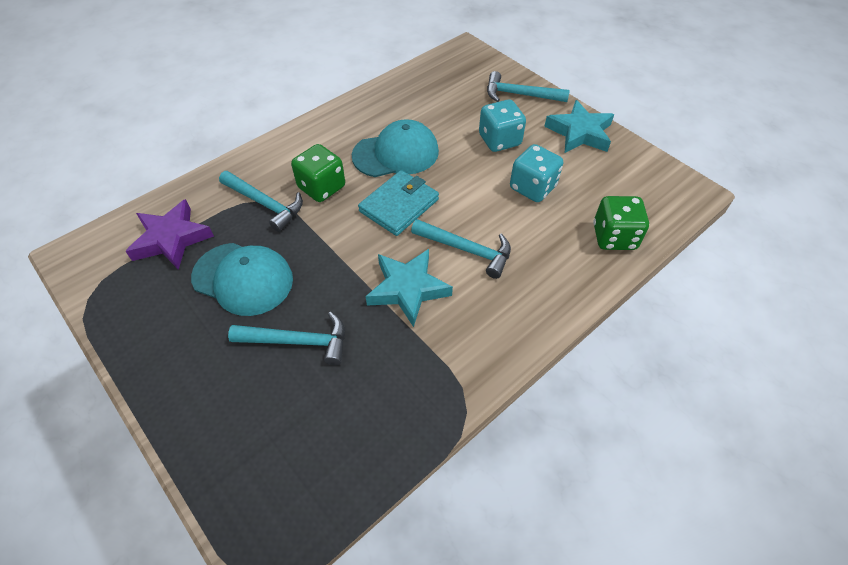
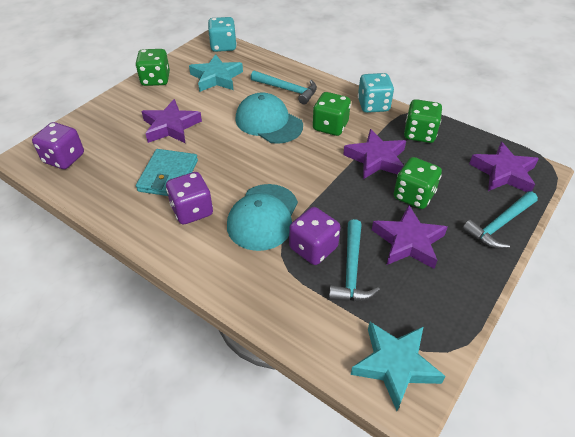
green dice: [291,144,345,202] [593,196,649,250] = 2 -> [135,49,170,86] [313,92,351,136] [394,157,442,209] [404,99,442,143] = 4
purple dice: none = 0 -> [32,122,84,169] [166,172,213,225] [289,207,340,265] = 3
purple star: [125,199,214,270] = 1 -> [141,99,202,143] [343,129,406,179] [372,205,448,269] [469,142,539,192] = 4
turquoise hammer: [219,171,303,232] [228,312,345,365] [411,219,511,279] [487,71,570,102] = 4 -> [251,71,317,105] [329,219,380,301] [462,191,538,249] = 3

